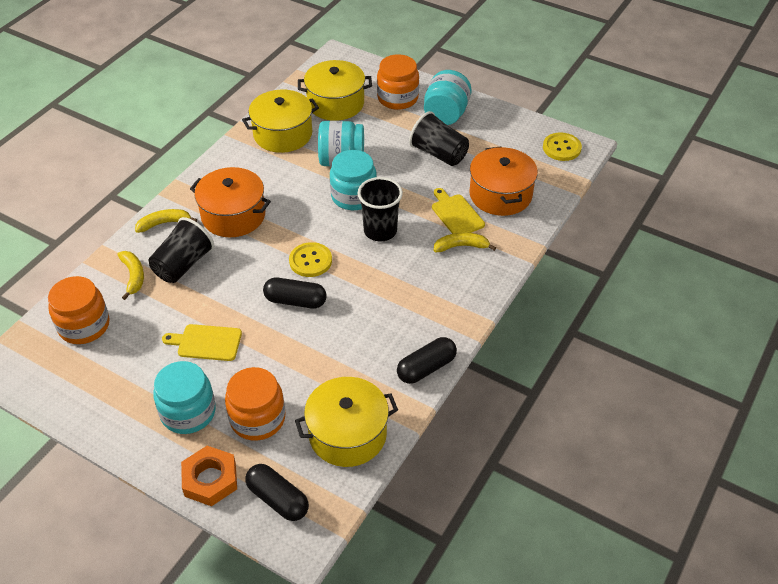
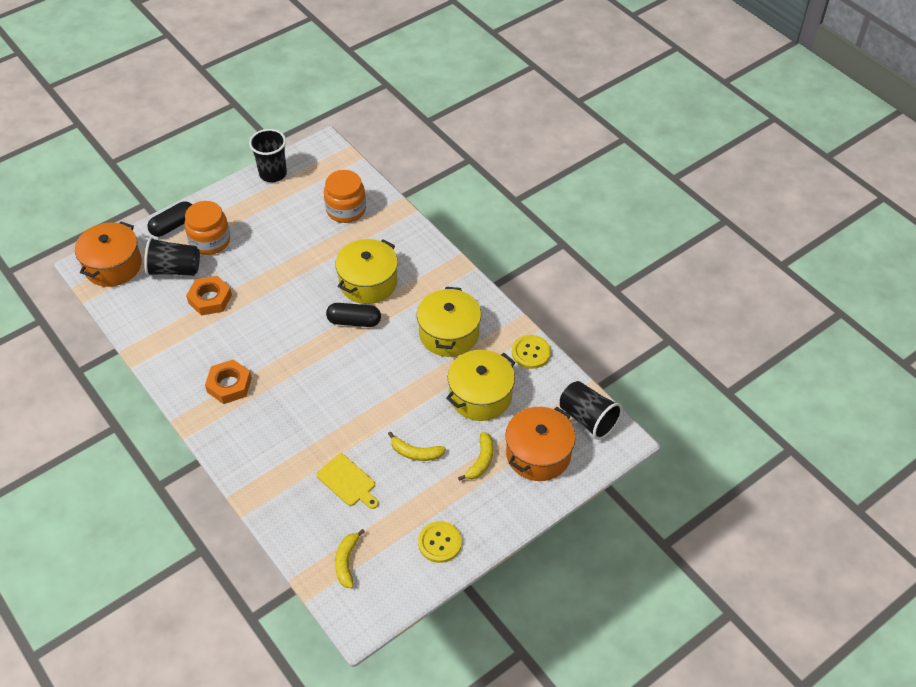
black capsule: [246,464,309,521] [263,278,327,308] [397,337,457,384] = 3 -> [147,201,192,237] [326,303,381,327] = 2
orange jar: [48,276,110,344] [225,367,285,441] [377,54,419,110] = 3 -> [185,201,230,255] [324,170,366,223] = 2
orange nut: [181,446,237,506] = 1 -> [186,276,232,316] [205,359,252,404] = 2
turquoise jar: [153,361,216,434] [318,121,364,167] [330,150,377,210] [424,70,472,125] = 4 -> none = 0
yellow cutting board: [162,324,242,361] [432,188,485,234] = 2 -> [316,454,379,509] = 1

